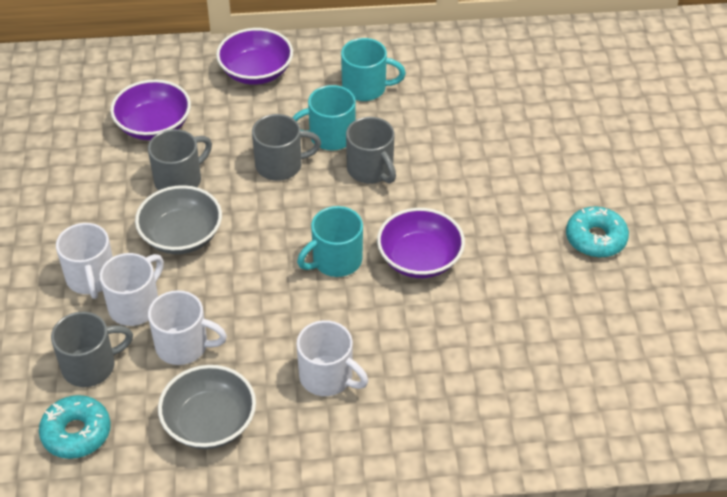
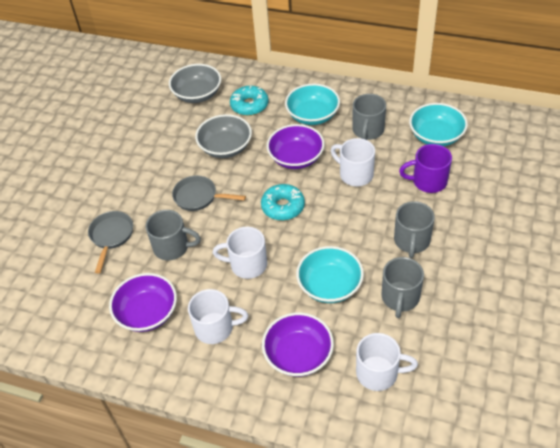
grey pan: none = 0 -> [88,211,133,273] [172,175,246,211] = 2
purple mug: none = 0 -> [399,144,452,193] = 1
turquoise bowl: none = 0 -> [285,83,340,125] [296,246,364,303] [409,103,468,146] = 3
turquoise mug: [292,85,356,151] [297,206,363,277] [341,38,406,101] = 3 -> none = 0

